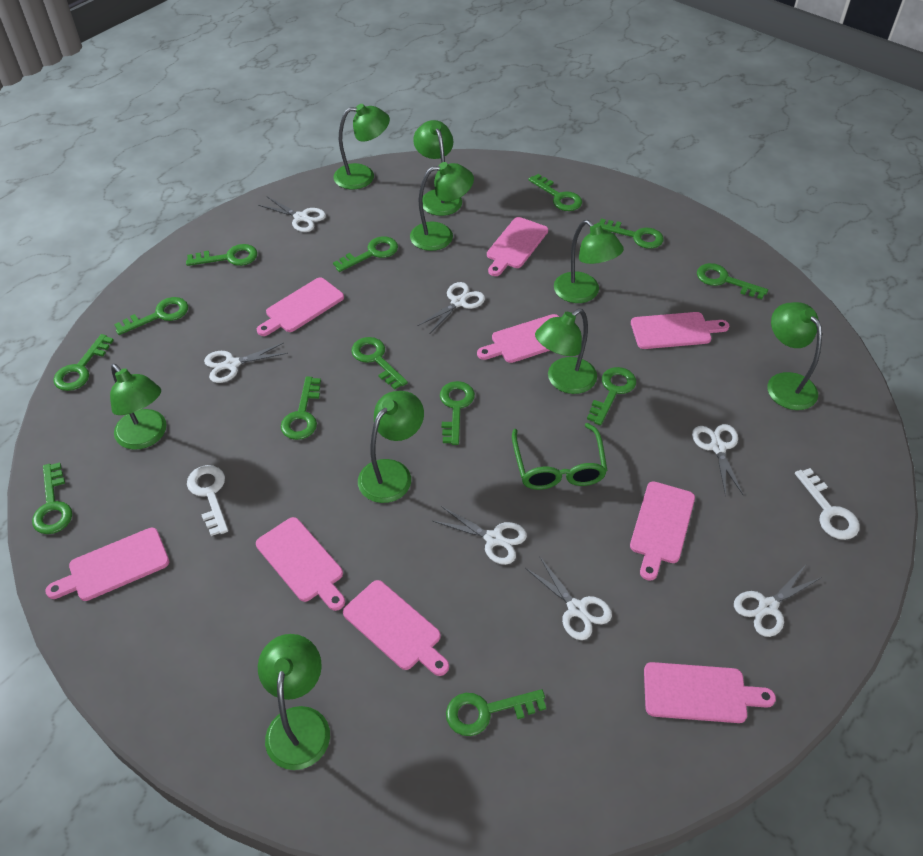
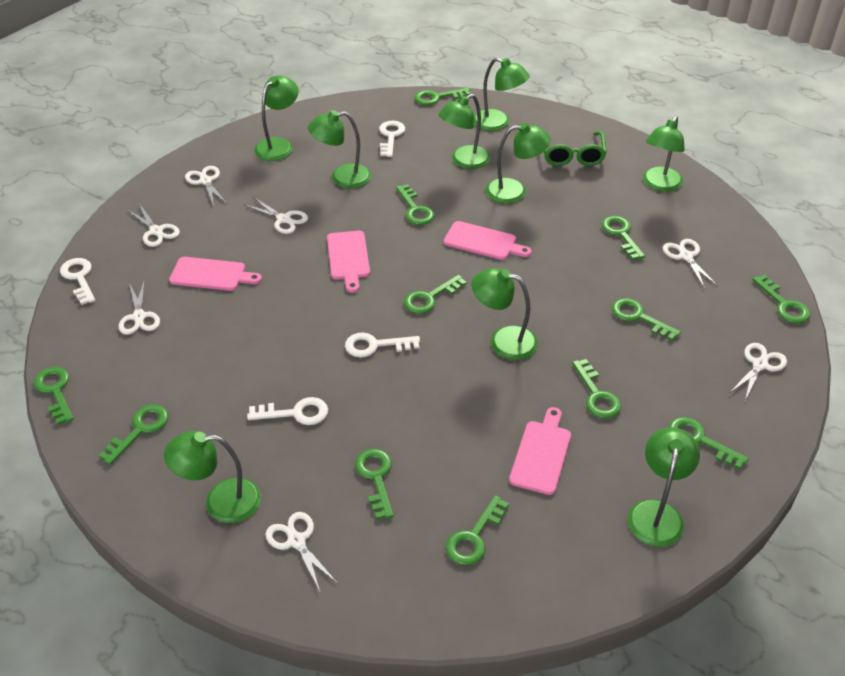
green key: [32,462,72,534] [53,334,114,391] [114,297,188,335] [186,244,257,266] [281,377,321,440] [333,236,398,272] [351,337,408,390] [440,381,475,445] [446,689,546,736] [528,174,582,211] [587,367,636,425] [597,218,664,249] [697,263,768,299] = 13 -> [34,367,74,425] [99,405,168,465] [355,449,394,519] [396,184,435,225] [404,275,467,314] [414,88,471,105] [446,495,509,565] [572,359,621,418] [602,216,645,260] [612,298,681,341] [669,417,749,469] [752,275,810,324] = 12
pink cutting board: [45,528,170,601] [256,517,345,611] [257,278,344,336] [343,580,449,676] [477,314,559,363] [487,217,548,276] [630,481,695,581] [631,312,729,349] [644,662,776,723] = 9 -> [169,257,262,291] [327,231,370,293] [444,221,532,260] [509,407,571,495] = 4
white key: [187,465,228,536] [795,468,860,540] = 2 -> [60,258,95,305] [247,397,328,425] [345,332,420,358] [379,121,405,157] = 4

